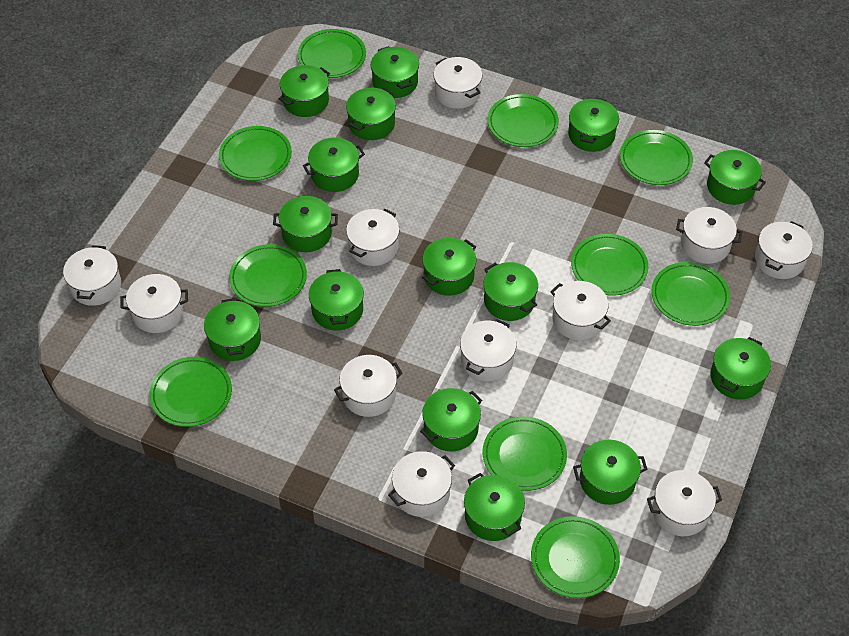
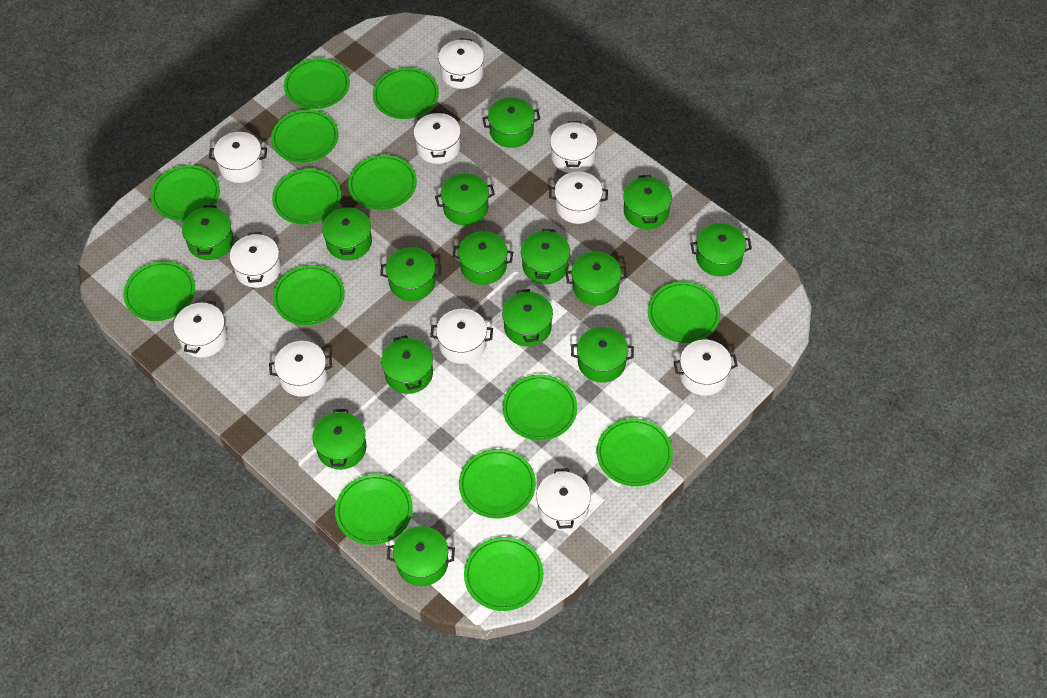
green plate: [149,357,232,427] [219,126,292,181] [229,244,307,307] [298,29,366,78] [483,416,567,491] [488,94,559,147] [531,516,620,598] [571,234,649,296] [620,130,693,185] [652,262,730,326] = 10 -> [123,261,195,321] [151,165,220,221] [271,110,339,163] [272,169,341,225] [273,265,345,325] [284,58,350,109] [335,474,413,545] [348,155,417,210] [373,68,439,119] [459,449,536,519] [464,537,543,611] [502,374,577,441] [597,418,673,487] [648,281,720,343] = 14

